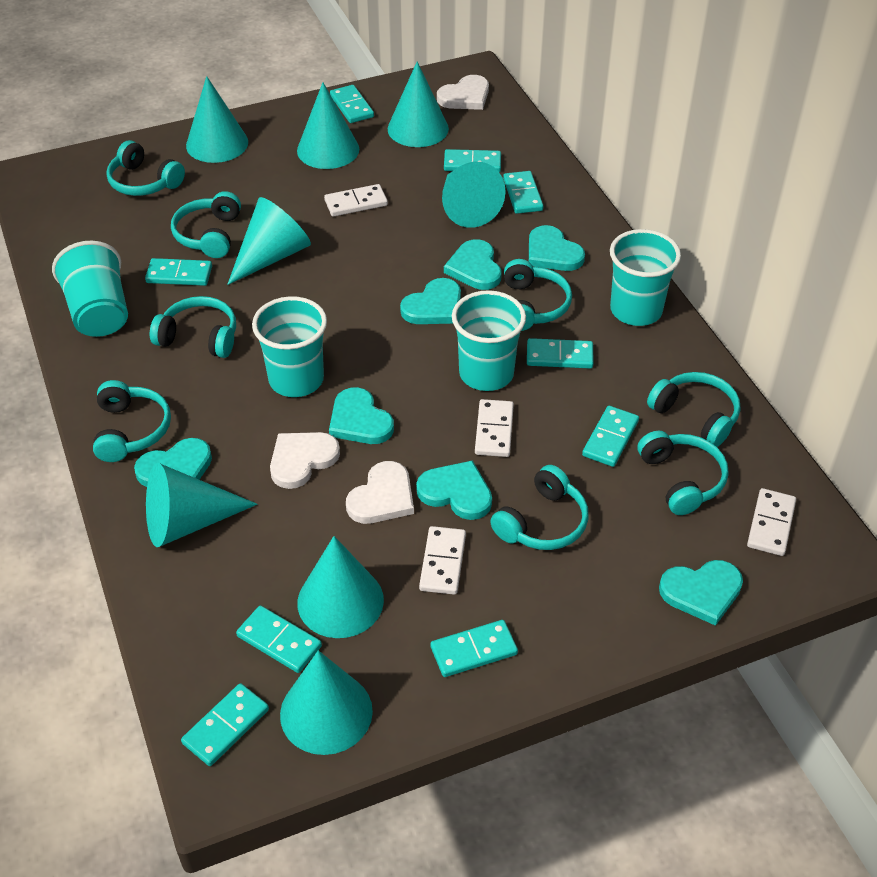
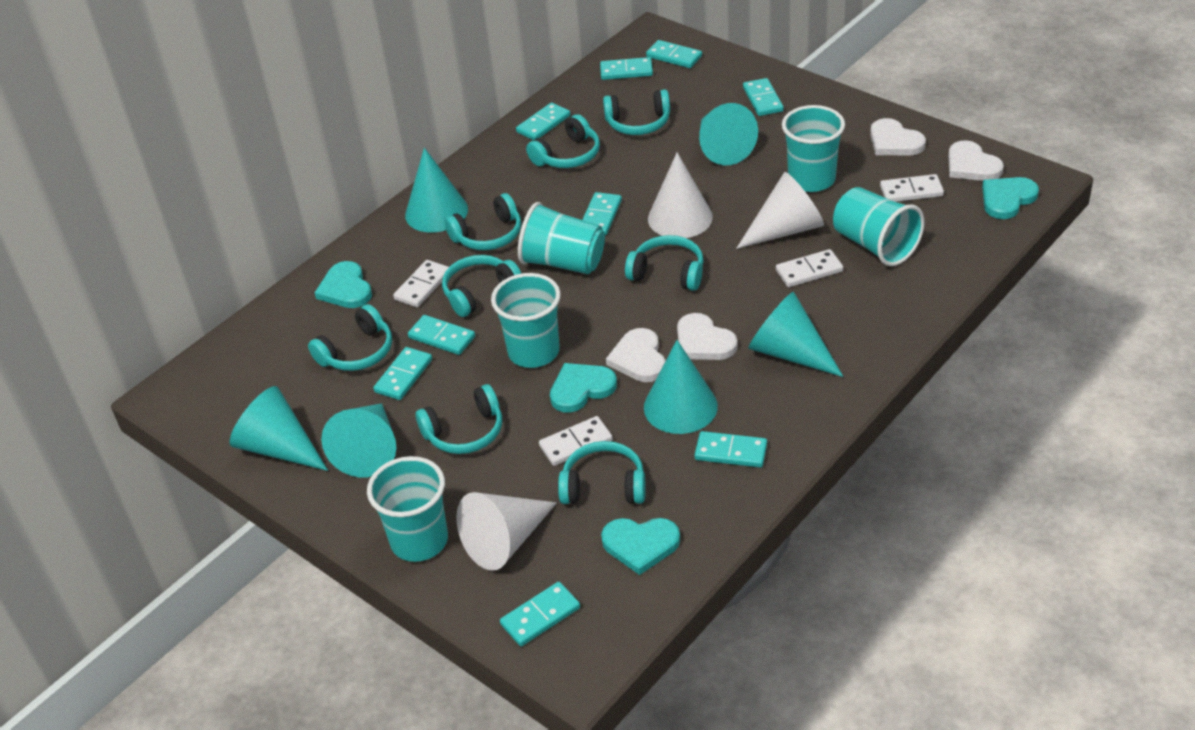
turquoise cone: [146,463,258,547] [186,76,248,163] [227,197,311,285] [280,650,373,755] [297,82,359,169] [297,536,384,638] [387,62,449,147] [442,162,506,228] = 8 -> [229,386,328,471] [321,403,396,478] [405,148,468,233] [644,340,718,434] [699,103,758,165] [748,292,844,377] = 6
turquoise cup: [52,241,128,337] [252,296,327,397] [452,290,526,391] [610,229,681,326] = 4 -> [367,456,448,562] [491,273,561,368] [518,202,605,274] [782,105,845,192] [833,187,924,266] = 5
turquoise heart: [134,438,212,487] [329,387,394,444] [400,278,461,324] [416,460,492,520] [444,239,502,290] [529,225,585,271] [659,560,743,626] = 7 -> [315,261,372,308] [550,363,617,412] [601,518,680,575] [982,177,1039,219] = 4
white cone: none = 0 -> [457,492,557,571] [648,152,713,238] [736,172,824,249] = 3
white heart: [270,432,340,489] [346,461,414,524] [437,75,489,110] = 3 -> [606,328,666,382] [677,313,738,360] [870,118,926,156] [948,140,1004,181] = 4

